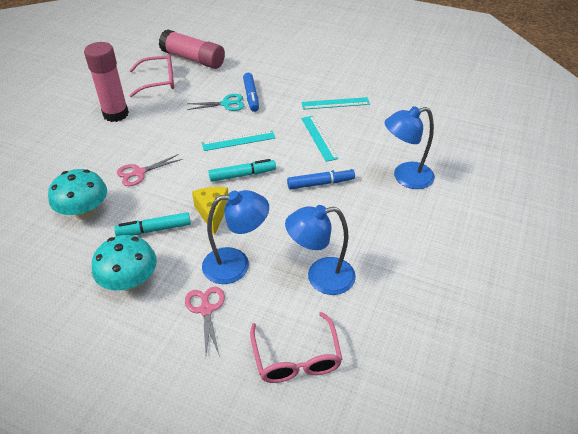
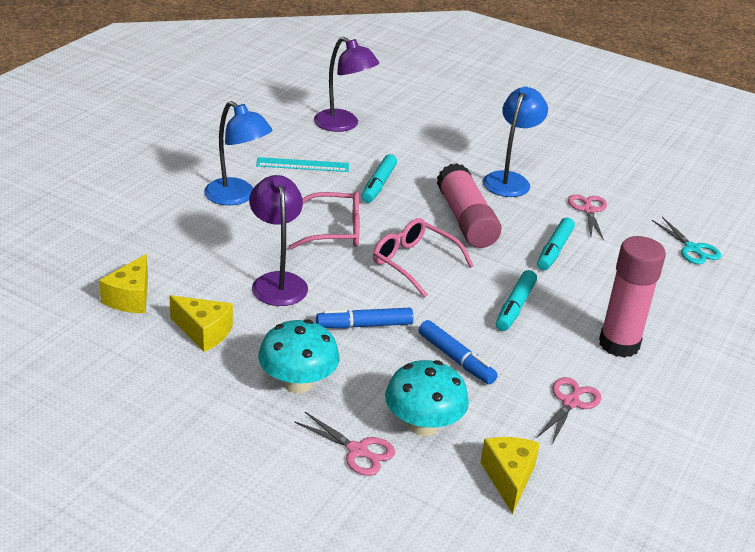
blue lamp: [202,190,269,284] [285,205,356,295] [385,106,435,189] = 3 -> [204,101,272,206] [483,87,548,197] = 2
pink scissors: [117,154,182,186] [185,287,225,357] = 2 -> [294,412,395,476] [537,377,601,446] [568,194,607,241] = 3
purple lamp: none = 0 -> [249,175,308,306] [314,37,379,132] = 2
turquoise marker: [114,212,191,236] [208,159,276,182] = 2 -> [362,154,397,203] [496,270,537,331] [537,217,575,271] = 3
turquoise ruler: [202,130,275,151] [301,97,370,110] [301,116,338,162] = 3 -> [256,157,349,172] = 1
yellow cheese: [192,187,229,235] = 1 -> [99,254,148,313] [169,295,233,352] [480,437,540,514] = 3

